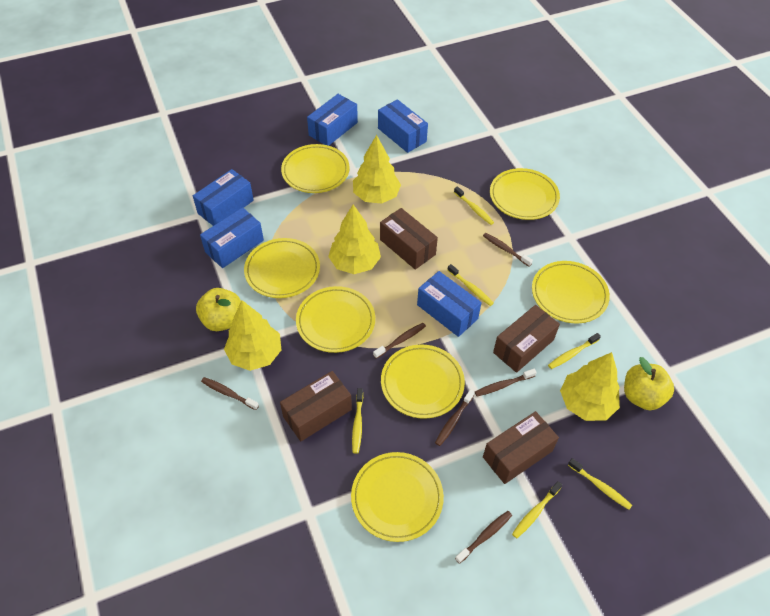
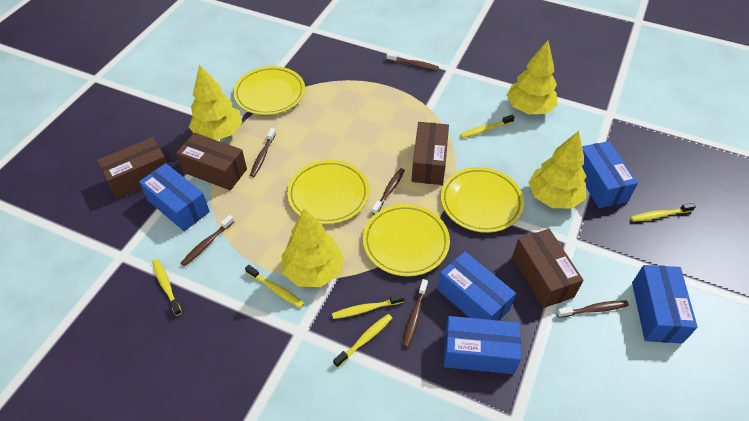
yellow apple: [196,288,241,331] [624,357,674,410] = 2 -> none = 0
yellow plate: [244,238,320,298] [281,144,350,193] [296,286,375,353] [351,452,444,542] [381,344,465,419] [490,168,560,220] [532,261,610,323] = 7 -> [233,66,305,115] [287,160,369,224] [363,204,450,276] [441,167,524,233] = 4

